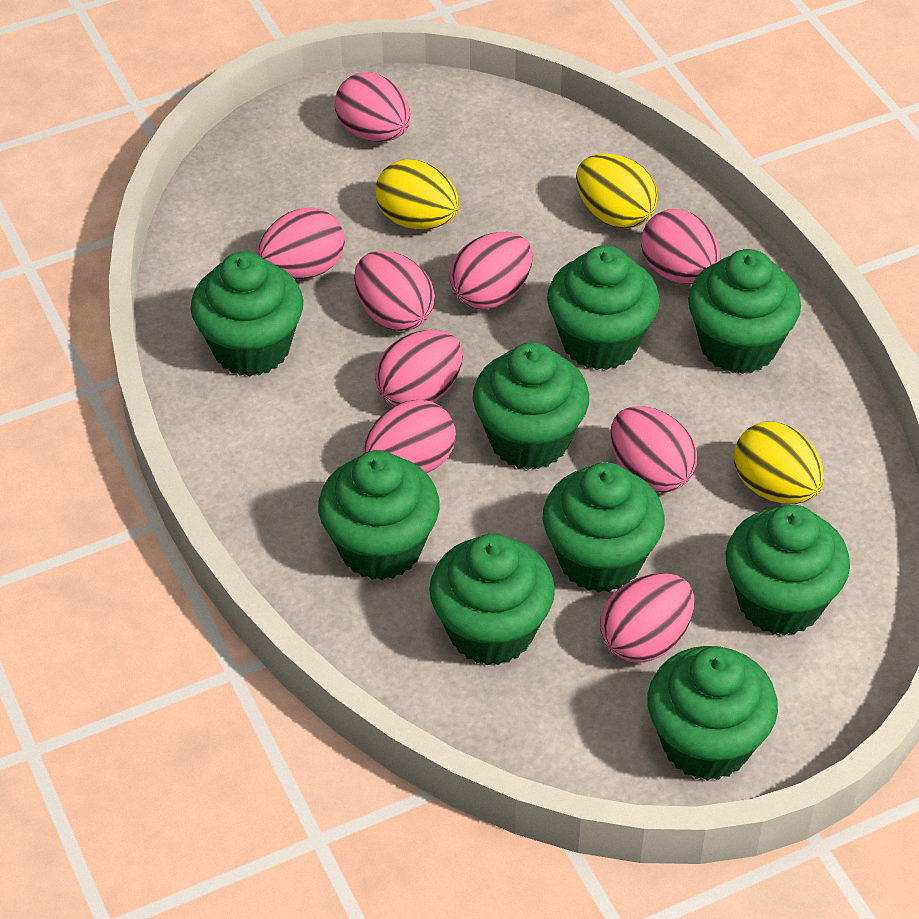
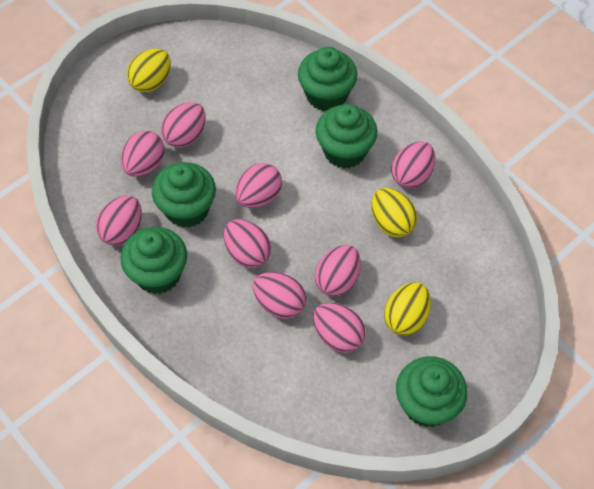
green cupcake: [191,251,303,377] [318,450,440,580] [429,534,555,666] [473,342,589,470] [542,462,665,593] [547,245,660,370] [647,646,778,781] [688,249,801,374] [725,504,850,636] = 9 -> [120,227,187,294] [152,162,216,228] [298,47,358,111] [316,104,377,168] [396,356,468,427] = 5

